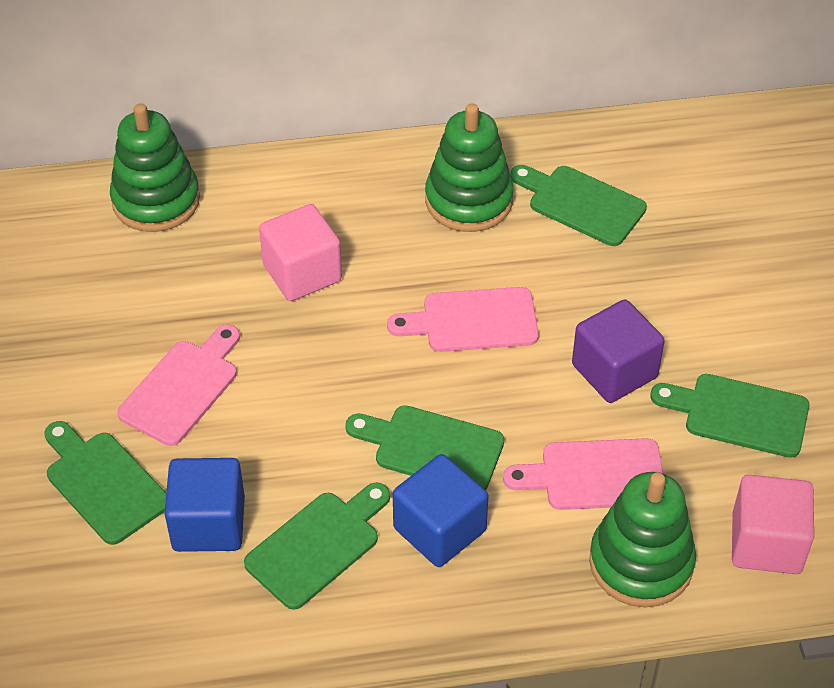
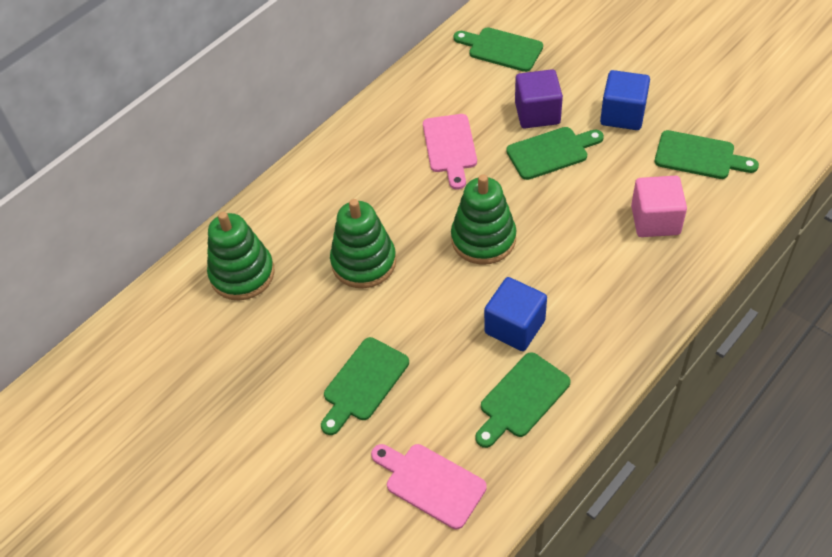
pink cube: [259,204,342,301] [732,475,814,574] = 2 -> [631,176,687,237] = 1
pink cutting board: [117,324,240,446] [387,287,539,352] [503,438,664,510] = 3 -> [371,444,487,529] [423,114,477,190] = 2

